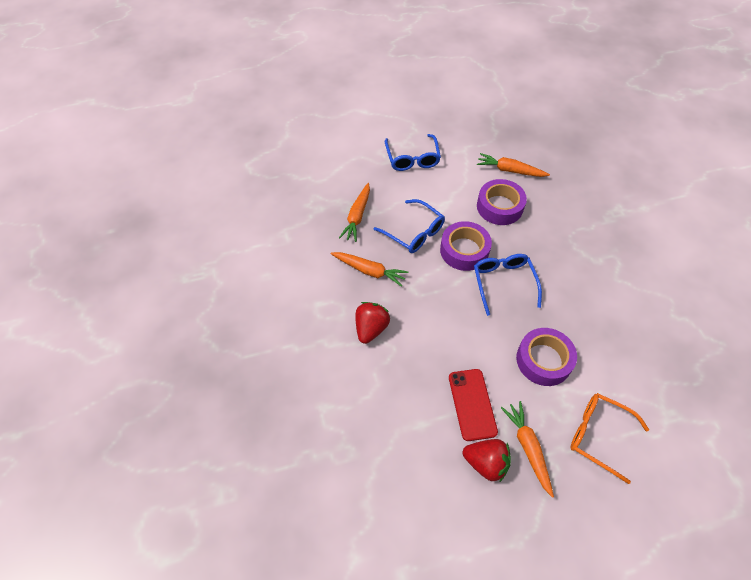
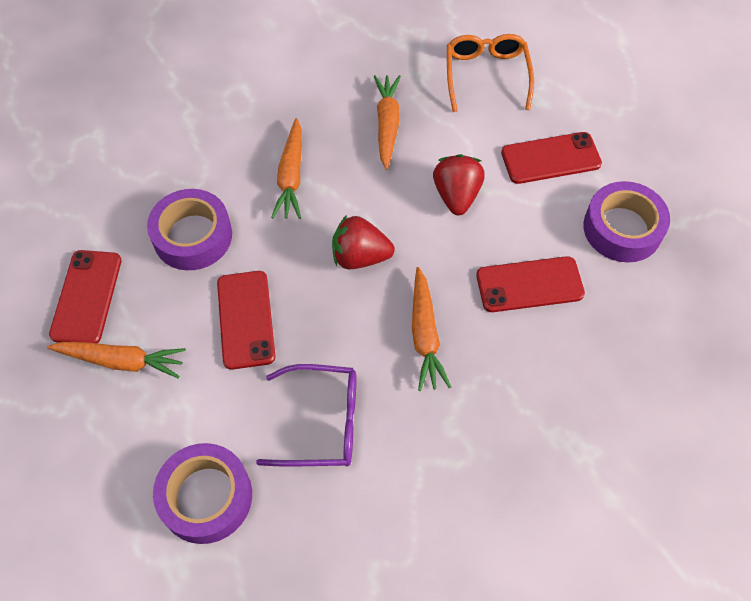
blue glasses: [373,199,445,253] [385,134,441,171] [474,254,542,316] = 3 -> none = 0
purple glasses: none = 0 -> [256,364,356,466] = 1
red phone: [449,369,498,441] = 1 -> [49,250,122,343] [217,271,275,370] [476,256,585,312] [501,132,602,184] = 4

